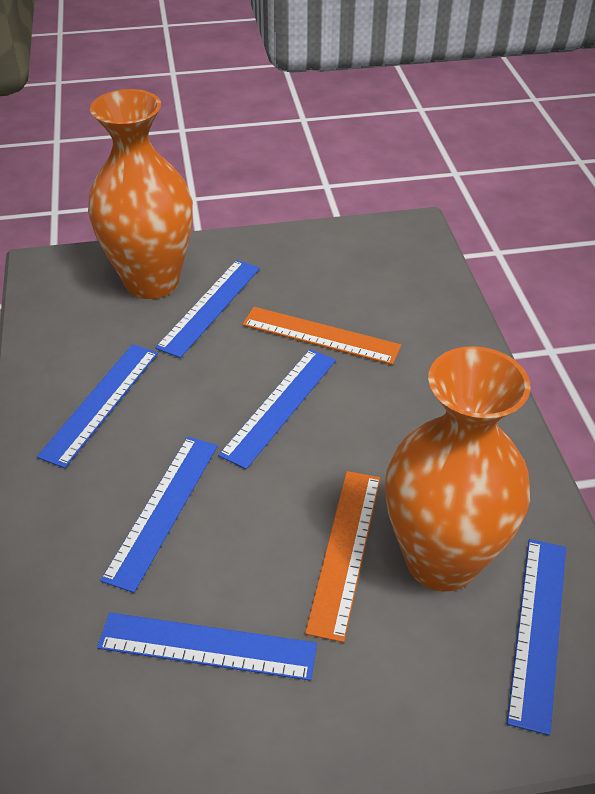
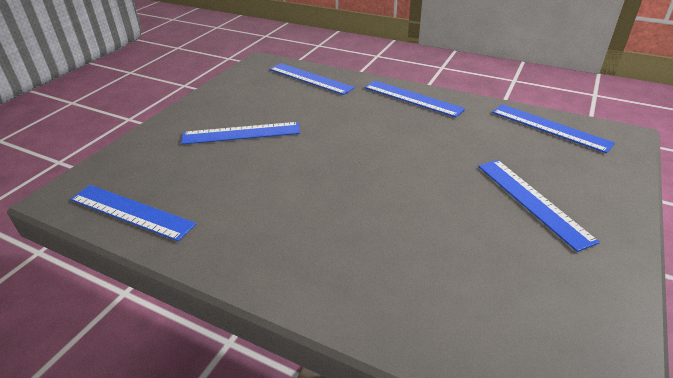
orange ruler: [242,307,401,365] [305,471,380,642] = 2 -> none = 0
orange vase: [88,89,193,299] [385,346,531,592] = 2 -> none = 0

